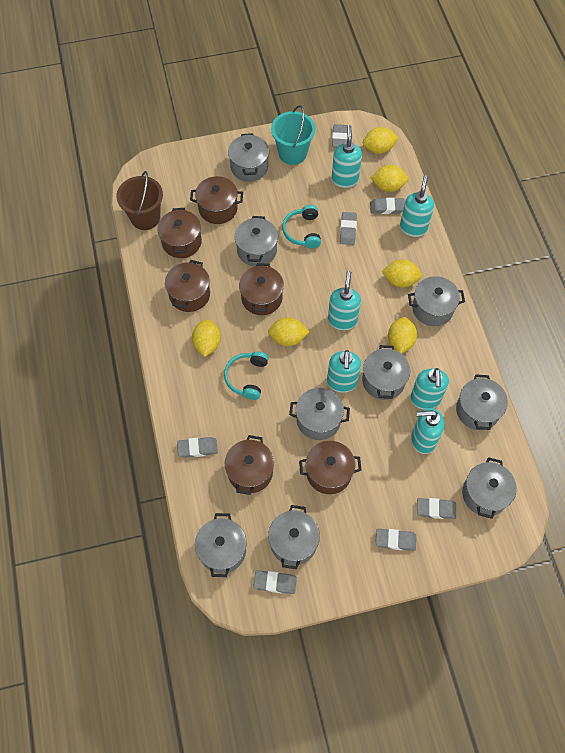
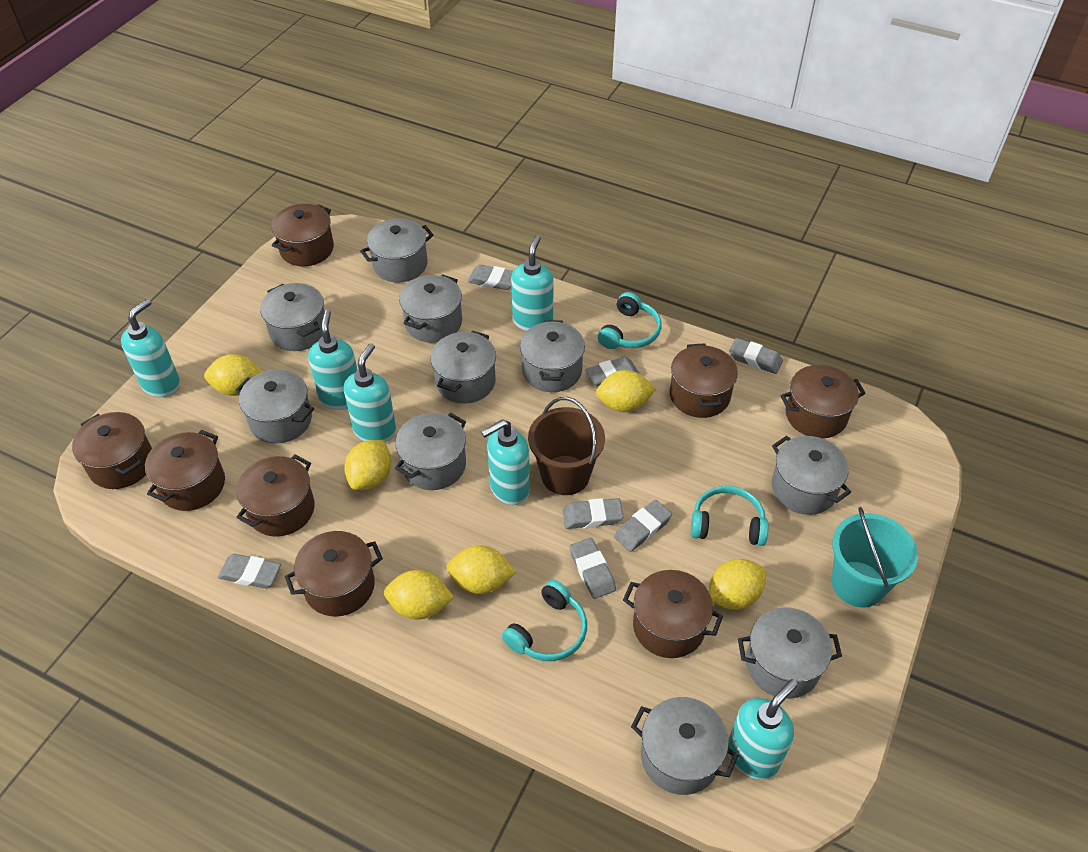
brown pot: [157,208,202,258] [165,260,210,312] [190,176,243,224] [225,435,274,495] [239,263,284,315] [299,441,361,494] = 6 -> [72,412,152,489] [145,430,225,511] [236,455,315,537] [271,204,334,267] [285,531,383,616] [623,570,723,658] [670,343,738,418] [780,365,866,438] = 8
grey pot: [195,513,247,577] [228,133,269,182] [235,216,278,267] [268,505,320,569] [289,388,350,440] [362,345,410,400] [408,276,465,326] [456,374,508,430] [462,457,517,519] = 9 -> [235,369,314,444] [260,283,324,351] [360,219,434,282] [395,413,466,490] [399,274,462,343] [430,330,496,404] [520,320,585,392] [631,697,739,795] [738,607,842,699] [772,436,851,515] = 10
turquoise headphones: [224,351,269,400] [282,205,321,249] = 2 -> [502,580,587,661] [598,292,662,349] [691,486,769,546] = 3

